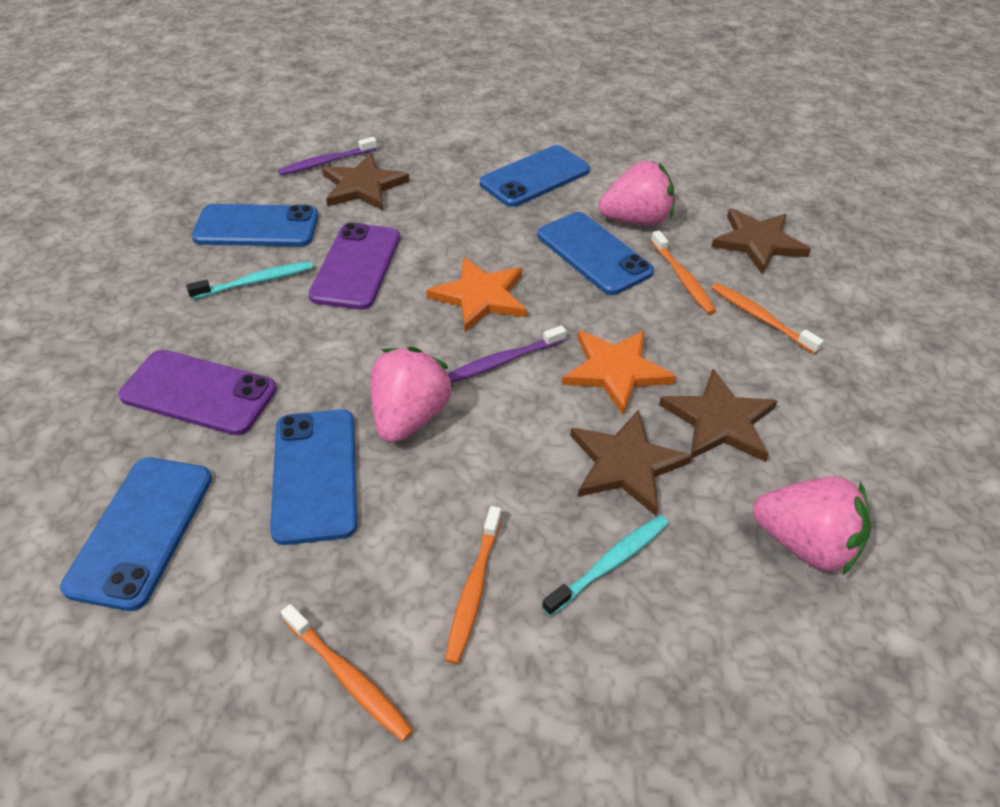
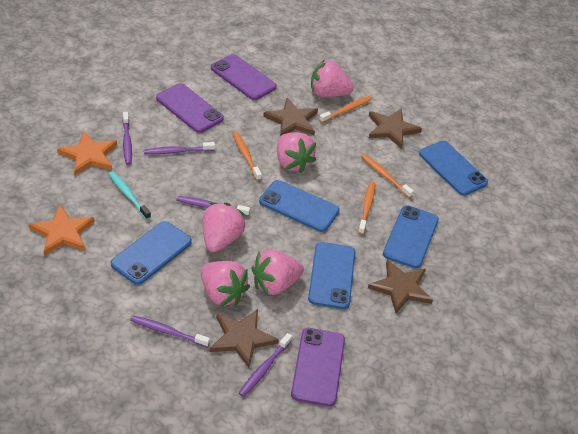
pink strawberry: [371,346,453,443] [598,161,674,226] [753,477,871,575] = 3 -> [201,261,250,306] [203,203,245,252] [252,250,304,295] [277,132,316,173] [311,60,354,97] = 5
purple phone: [118,350,277,435] [308,223,400,310] = 2 -> [156,83,224,133] [211,54,277,100] [291,328,345,406] = 3
purple toothbrush: [278,137,377,176] [448,325,566,383] = 2 -> [123,112,132,165] [130,315,210,347] [144,142,215,154] [176,196,250,216] [239,333,292,397] = 5
turquoise toothbrush: [186,261,313,299] [542,515,668,616] = 2 -> [109,171,151,220] = 1

